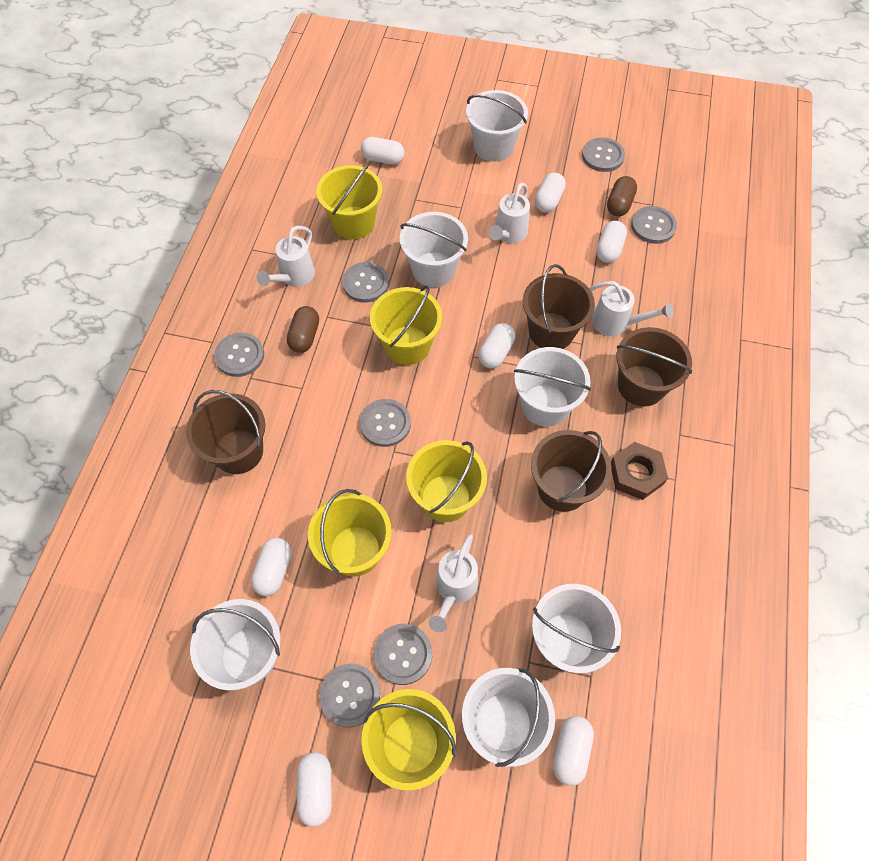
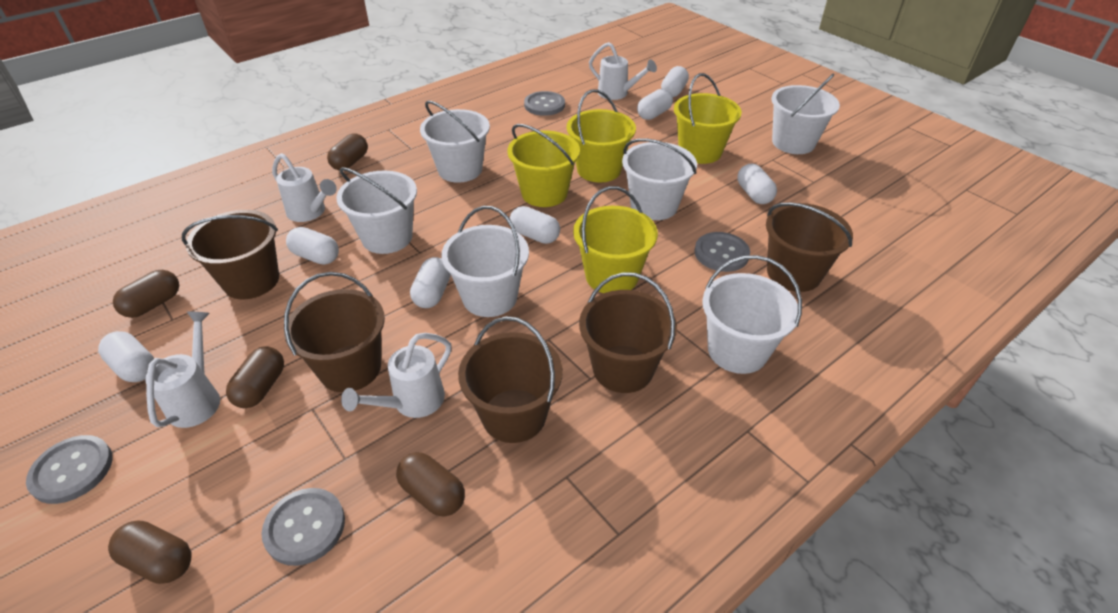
brown bucket: [186,390,265,474] [523,264,595,349] [531,430,612,512] [617,327,692,406] = 4 -> [182,210,279,299] [284,272,385,393] [458,316,563,443] [579,272,677,393] [766,202,853,292] = 5
brown capsule: [287,306,319,353] [607,176,637,216] = 2 -> [108,521,191,584] [113,270,179,318] [226,346,284,408] [327,133,368,171] [396,452,465,517] = 5
brown nut: [611,442,668,500] = 1 -> none = 0
grey button: [214,332,264,377] [319,663,380,727] [342,262,389,303] [360,399,411,447] [373,624,432,685] [582,137,625,172] [631,206,677,244] = 7 -> [26,435,113,504] [261,488,345,566] [524,91,565,116] [694,232,750,272] = 4
yellow bucket: [308,489,392,576] [316,161,382,239] [361,689,456,790] [370,286,442,365] [406,440,487,522] = 5 -> [507,124,580,207] [567,89,636,182] [573,186,658,293] [674,73,742,164] = 4

